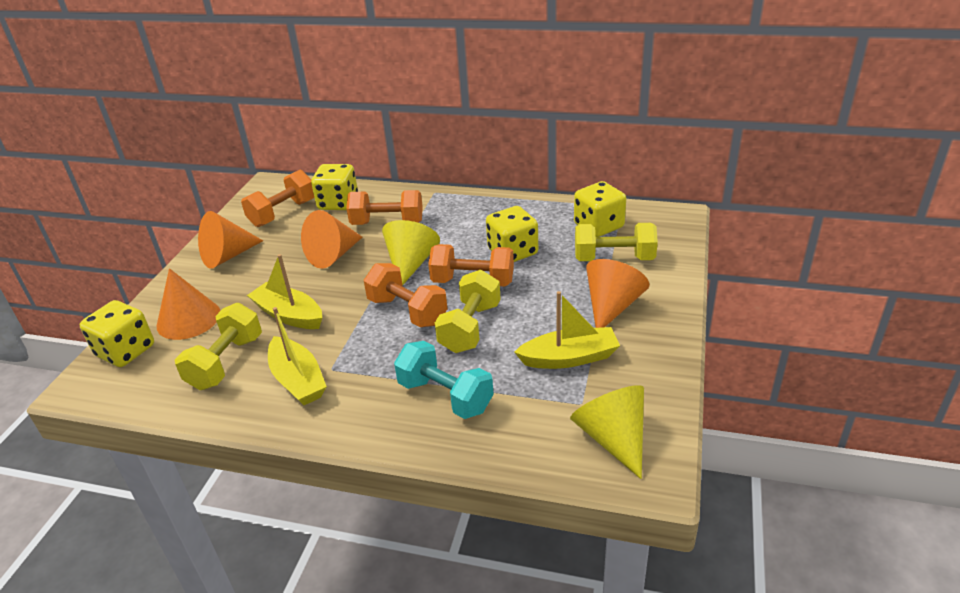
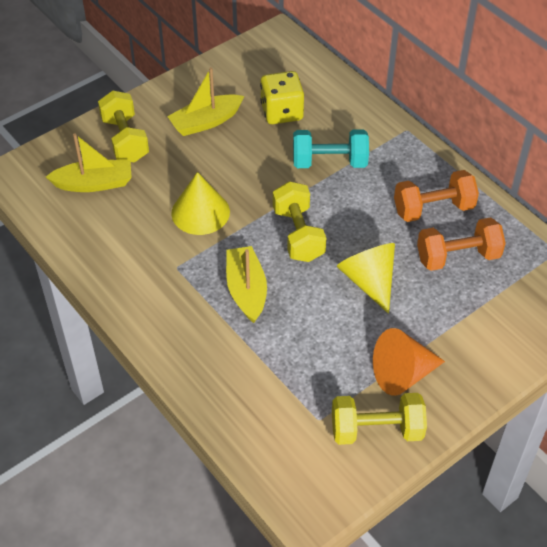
orange cone: [157,268,220,340] [198,211,263,269] [301,210,363,269] [586,259,650,328] = 4 -> [373,328,445,396] = 1
orange dumbbell: [241,170,314,227] [346,190,423,225] [364,263,448,327] [428,244,514,287] = 4 -> [394,170,479,222] [417,217,506,271] = 2
yellow dice: [80,300,154,367] [311,164,358,210] [486,206,538,262] [574,181,626,237] = 4 -> [260,71,304,124] = 1

